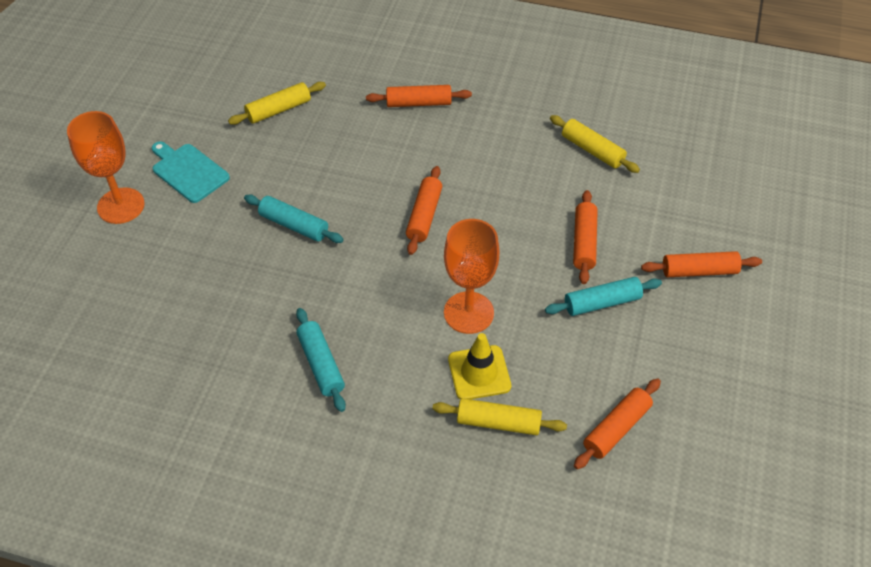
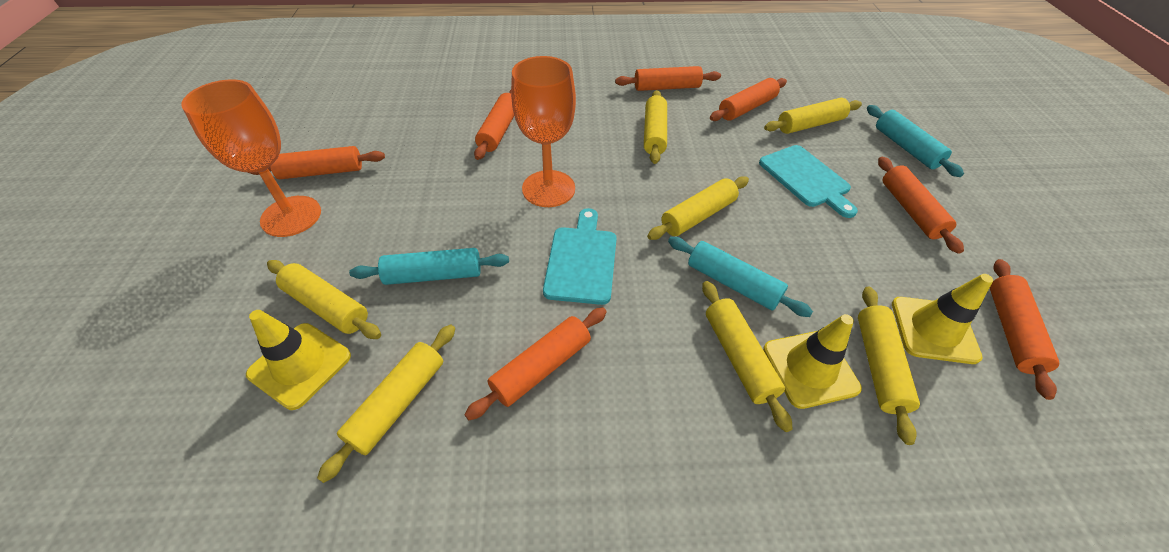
orange rolling pin: [366,85,472,107] [406,166,442,255] [573,190,598,284] [574,378,661,469] [641,251,762,277] = 5 -> [248,146,385,179] [464,307,607,420] [474,90,514,160] [615,66,721,91] [710,78,787,121] [878,157,964,254] [990,259,1060,400] = 7
turquoise cutting board: [152,142,230,203] = 1 -> [543,208,617,305] [759,145,858,218] = 2
yellow rolling pin: [228,82,326,125] [432,398,567,435] [550,115,640,173] = 3 -> [267,260,381,339] [317,325,455,483] [644,90,667,164] [647,176,749,240] [702,281,792,432] [764,98,862,134] [858,286,920,445] = 7
yellow traffic cone: [448,333,511,399] = 1 -> [246,310,351,410] [763,314,862,409] [892,274,993,364] = 3

